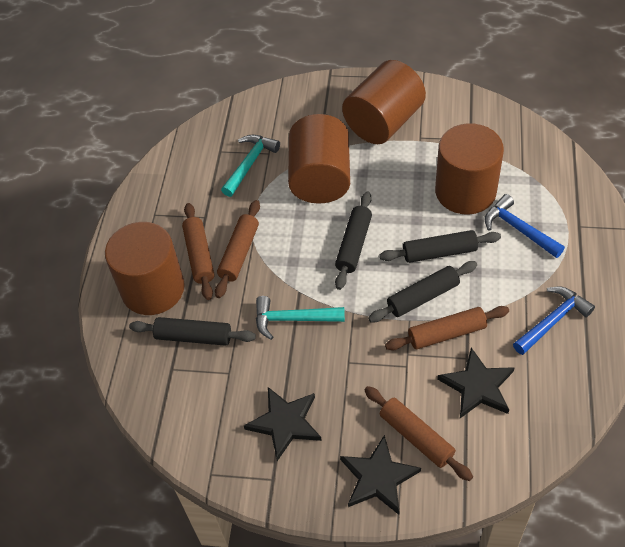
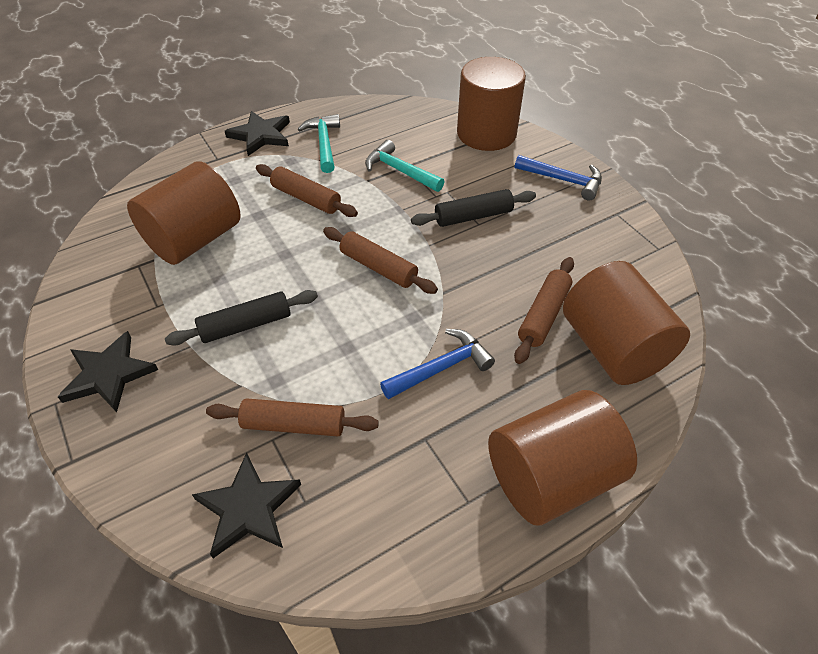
black rolling pin: [129,317,256,346] [335,192,372,290] [368,261,477,322] [379,230,501,263] = 4 -> [165,290,318,345] [411,189,536,227] = 2

